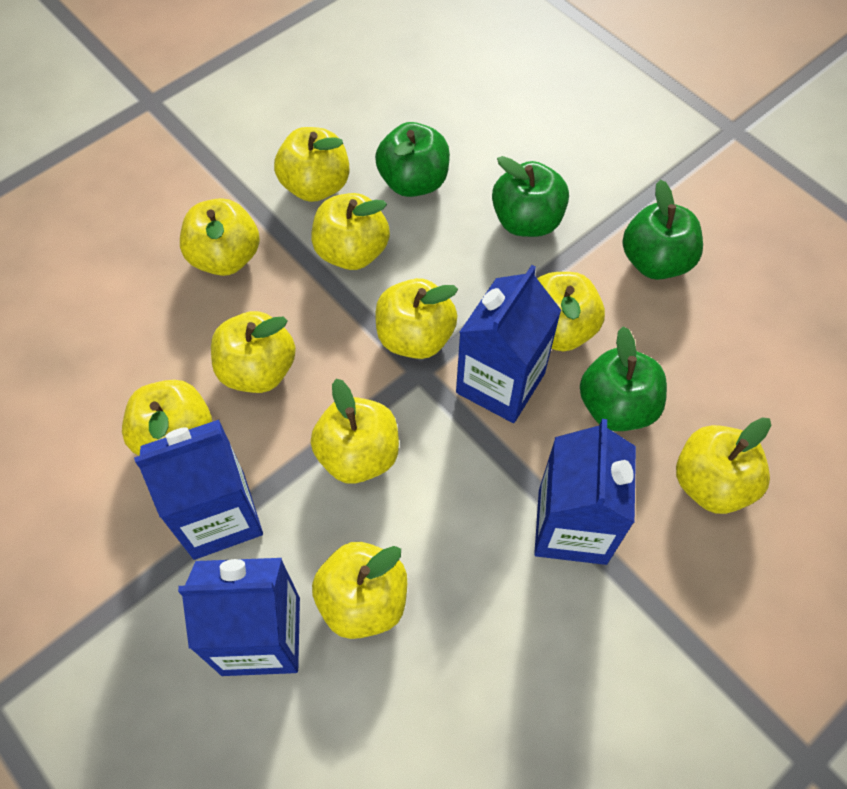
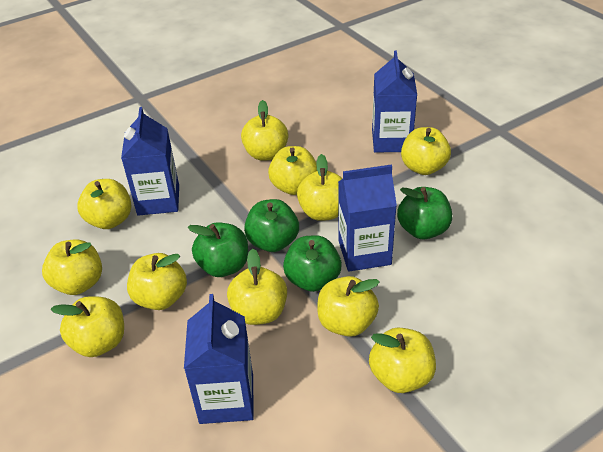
yellow apple: [122,380,212,456] [180,198,260,276] [211,311,296,393] [274,127,350,202] [310,379,399,484] [311,193,390,270] [312,542,407,639] [375,278,458,359] [537,272,605,352] [676,417,771,514] = 10 -> [42,239,102,295] [51,296,124,357] [77,179,131,229] [127,253,187,310] [227,249,287,325] [241,100,288,161] [268,146,317,195] [297,154,342,221] [317,276,380,337] [369,328,436,393] [401,127,451,175] = 11

